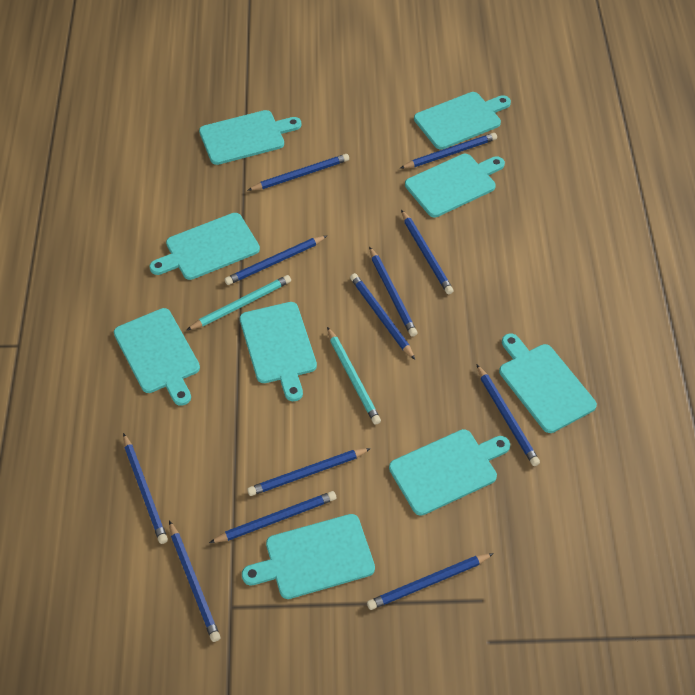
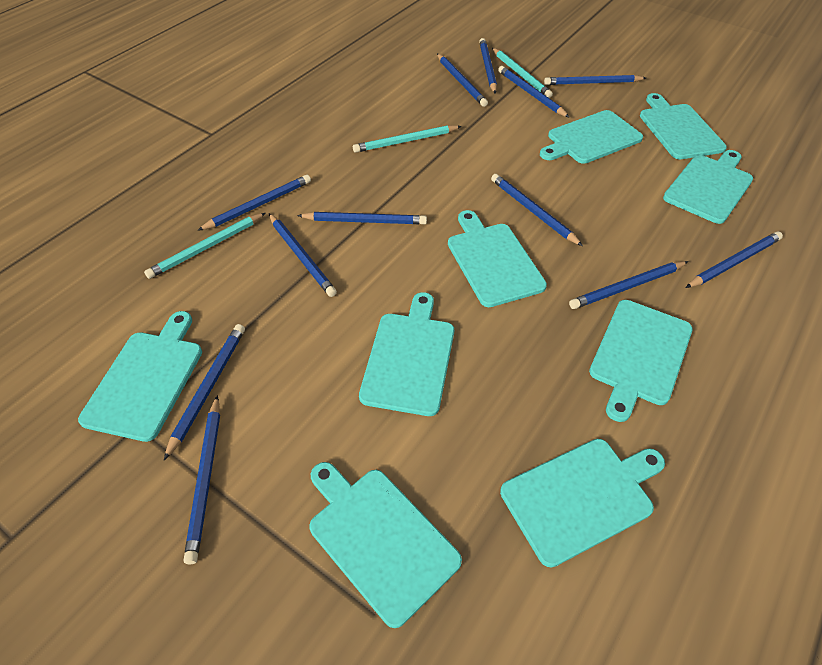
turquoise pencil: [187,275,291,330] [327,327,381,425] = 2 -> [144,213,266,279] [353,125,462,153] [492,48,553,98] = 3

